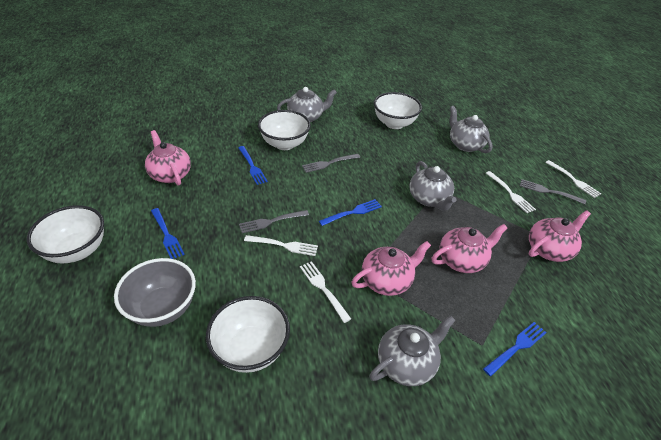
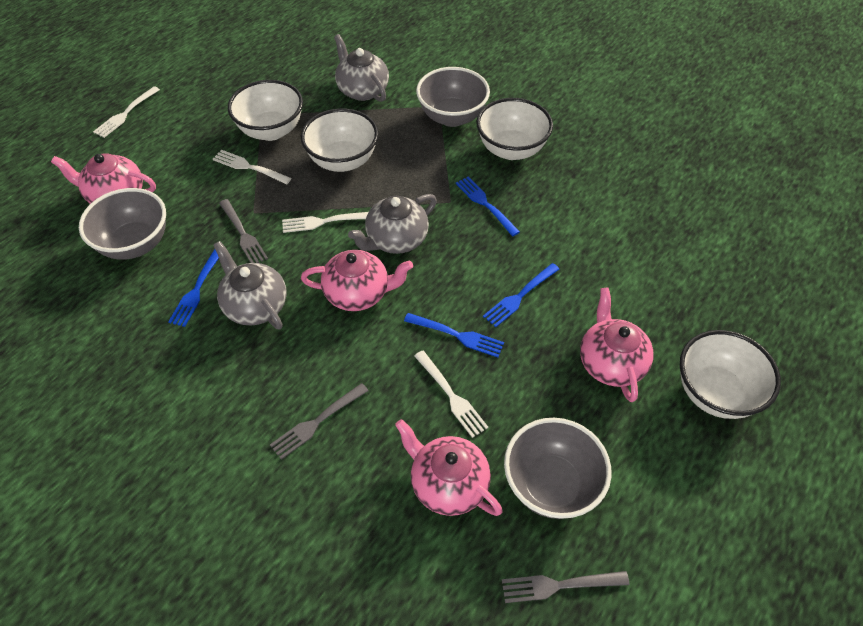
grey bowl: [114,258,196,327] = 1 -> [79,188,166,260] [416,67,490,127] [504,418,612,519] = 3
grey teapot: [277,87,337,122] [369,315,456,386] [409,161,457,211] [450,106,493,153] = 4 -> [214,241,286,329] [334,34,389,102] [348,194,437,254] = 3

